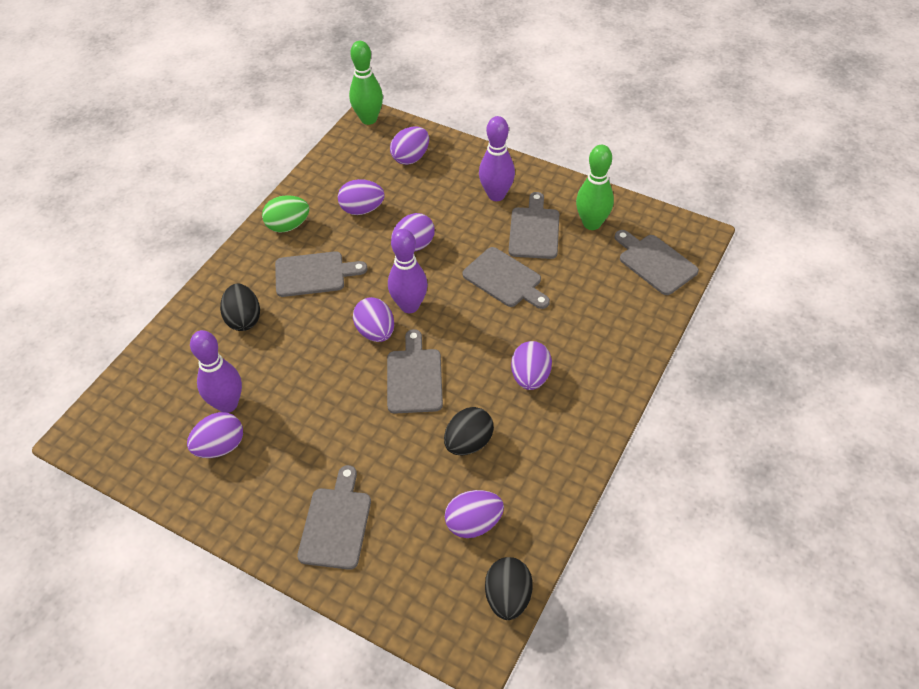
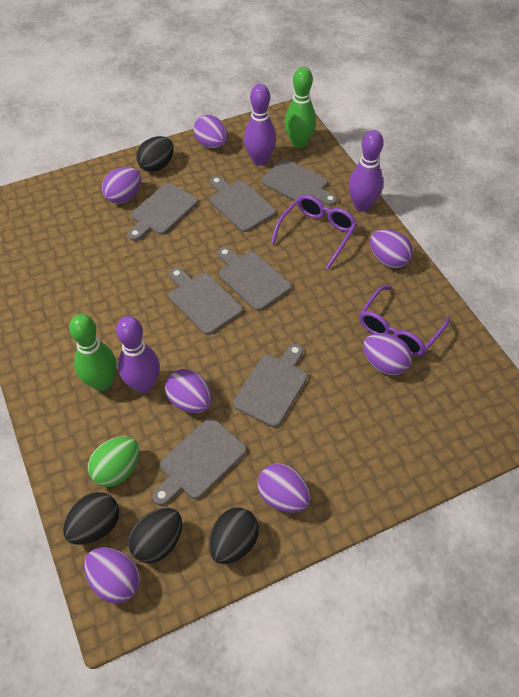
black egg: [220,284,260,331] [444,407,494,456] [485,557,533,620] = 3 -> [63,492,119,545] [128,508,182,563] [136,136,174,172] [209,508,259,564] = 4
grey cutting board: [275,251,367,297] [297,465,371,570] [387,329,443,414] [462,247,550,309] [509,192,559,259] [615,230,699,295] = 6 -> [128,183,198,241] [152,418,246,506] [169,267,243,335] [210,176,276,232] [217,247,291,311] [233,344,308,427] [261,159,337,206] = 7
purple glasses: none = 0 -> [271,195,357,269] [359,286,450,356] = 2

